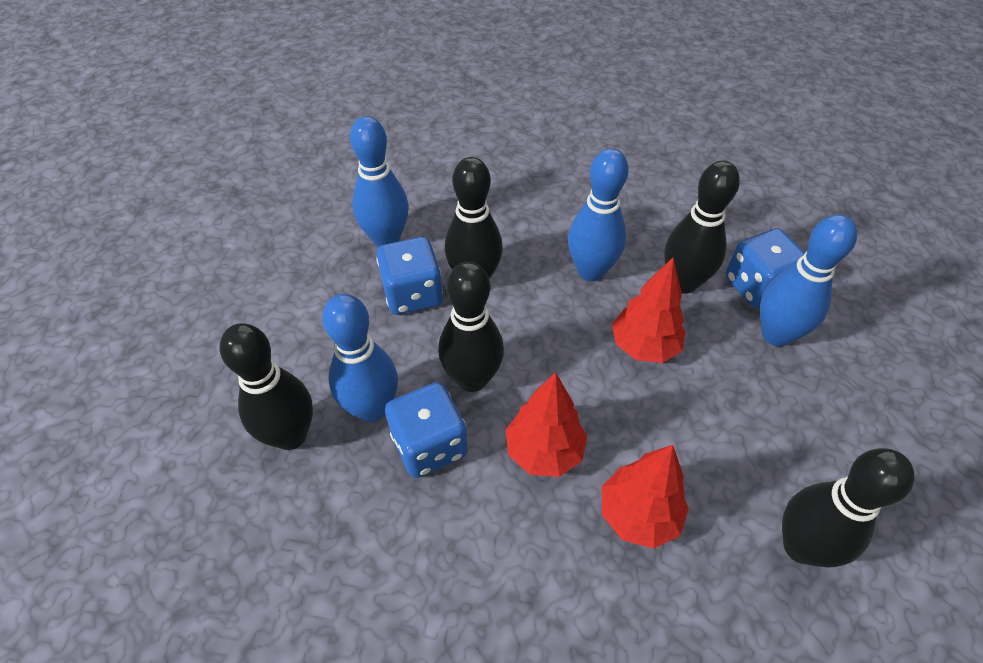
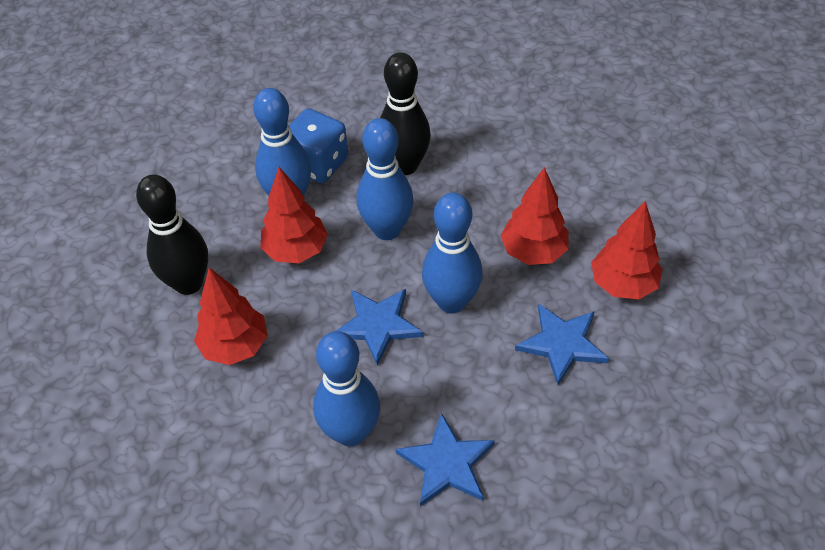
black bowling pin: [220,323,313,450] [438,262,504,392] [445,157,503,279] [664,161,740,294] [782,448,914,568] = 5 -> [136,175,208,295] [380,53,431,175] = 2
blue dice: [376,237,443,315] [385,382,468,478] [725,228,805,308] = 3 -> [289,108,348,183] = 1
blue star: none = 0 -> [336,289,423,366] [396,413,495,507] [515,304,609,385] = 3
red tree: [506,372,587,477] [602,445,689,549] [612,258,686,363] = 3 -> [194,267,268,365] [261,167,328,263] [501,167,569,265] [591,201,663,299] = 4

